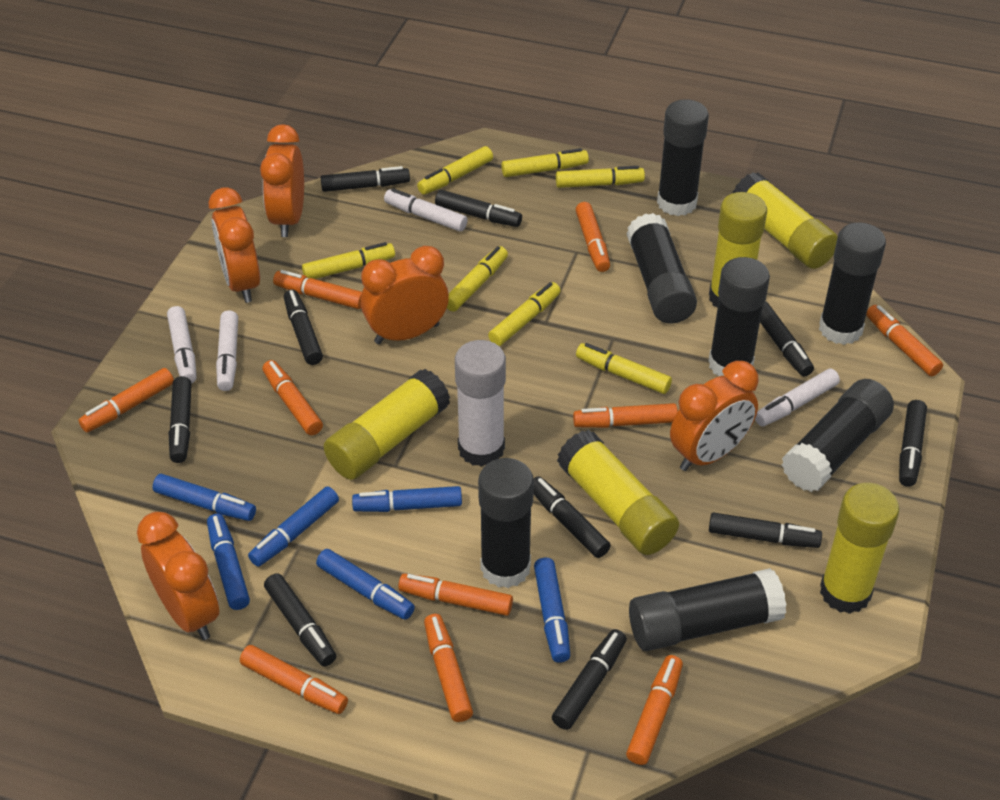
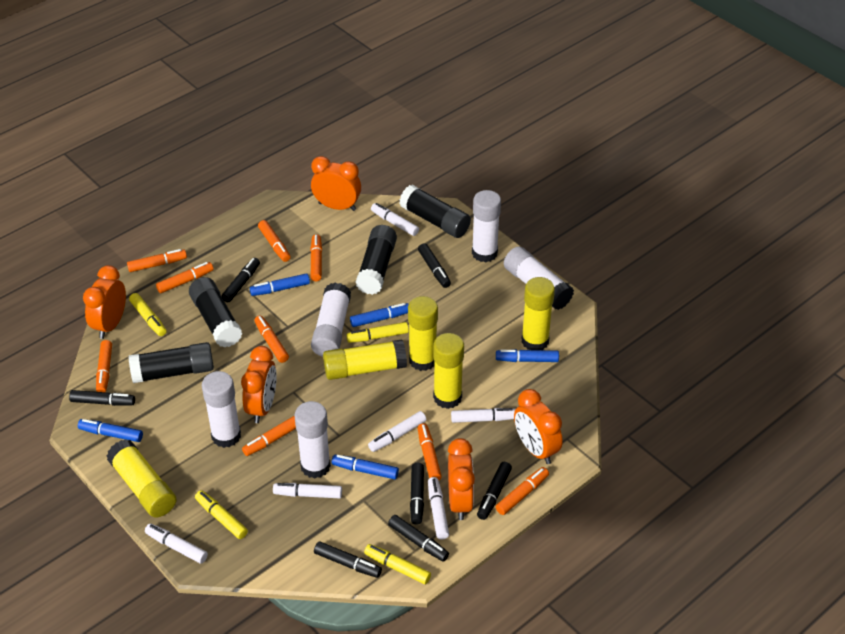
black glue stick: [478,458,534,588] [626,213,697,324] [629,568,787,651] [657,99,709,216] [708,257,770,376] [782,379,894,492] [819,222,886,345] = 7 -> [129,342,214,383] [189,277,242,347] [356,225,397,295] [399,185,471,238] = 4
black marker: [169,376,192,463] [264,573,336,666] [284,289,323,365] [321,166,410,192] [435,190,522,227] [533,476,611,558] [552,629,627,730] [709,512,822,548] [760,301,814,377] [899,400,927,487] = 10 -> [69,390,135,406] [221,258,260,302] [314,541,382,578] [388,515,449,562] [410,463,424,525] [418,243,451,288] [477,462,512,520] = 7
blue marker: [153,474,256,521] [207,514,250,610] [248,487,339,567] [316,549,415,620] [352,486,462,512] [534,558,570,663] = 6 -> [78,419,143,442] [250,273,310,296] [332,455,399,479] [350,303,409,327] [496,349,559,362] = 5
orange marker: [79,368,174,432] [240,645,348,714] [263,360,323,435] [273,270,362,309] [398,573,513,616] [424,614,473,722] [573,403,678,428] [575,202,610,272] [626,655,683,765] [866,305,943,376] = 10 -> [96,340,112,392] [127,249,187,272] [156,262,214,293] [242,415,296,456] [254,315,289,363] [258,220,290,262] [310,234,322,281] [418,423,442,480] [496,467,549,515] = 9
white glue stick: [455,340,506,467] = 1 -> [202,371,241,448] [295,401,331,478] [311,282,351,357] [472,190,501,262] [504,246,574,310] = 5
white marker: [167,306,197,383] [216,310,238,391] [384,188,468,232] [755,368,840,427] = 4 -> [145,523,208,564] [273,483,342,498] [368,411,426,452] [371,203,419,236] [428,477,449,539] [451,408,516,423] = 6
yellow marker: [302,242,395,279] [417,146,493,195] [447,246,508,311] [488,282,561,346] [501,148,589,177] [556,166,645,188] [576,343,672,394] = 7 -> [129,293,167,336] [195,490,248,539] [346,322,409,343] [364,544,431,584] = 4

